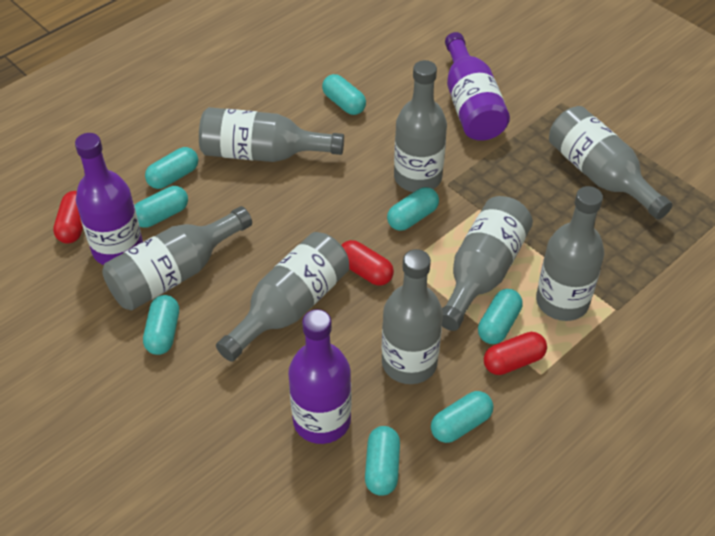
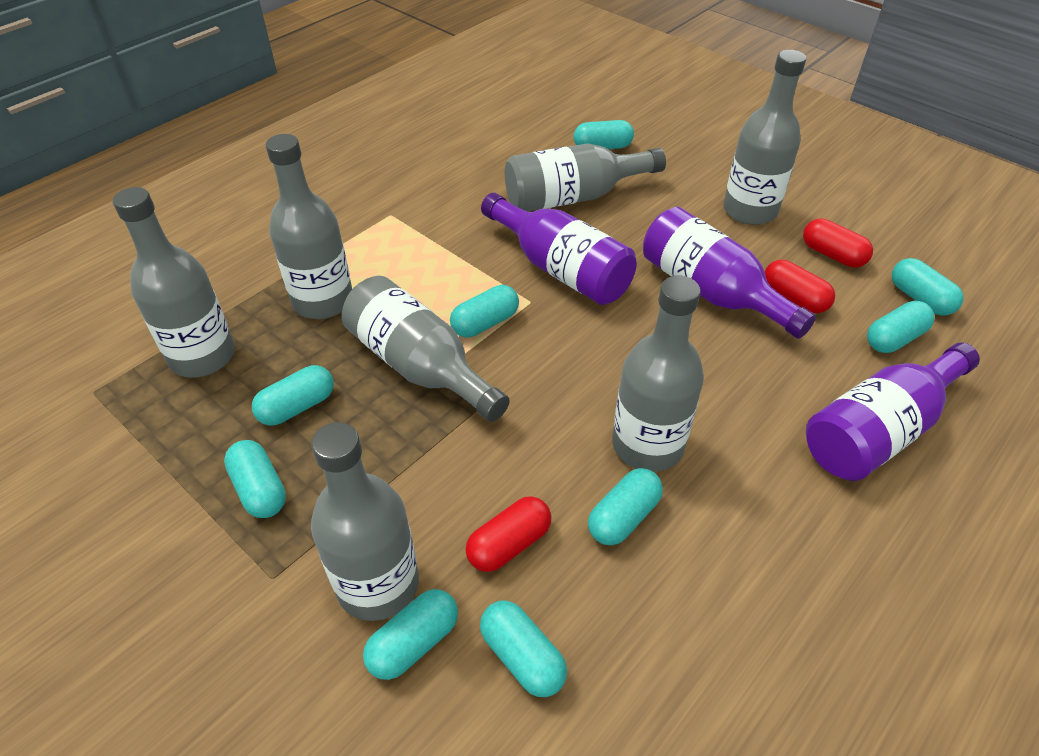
grey bottle: [102,206,252,311] [199,107,344,162] [216,232,349,362] [382,249,443,384] [394,60,447,192] [442,196,533,331] [536,186,604,321] [549,106,673,220] = 8 -> [113,187,235,378] [266,134,352,319] [311,422,419,621] [342,276,510,422] [505,143,666,211] [612,275,704,472] [723,50,806,225] = 7
turquoise capsule: [134,186,188,228] [143,295,179,355] [145,147,198,189] [322,74,366,115] [365,426,400,496] [387,187,439,231] [431,391,493,443] [478,289,523,344] = 8 -> [224,440,286,518] [252,365,334,426] [363,589,458,680] [450,285,519,337] [480,601,567,697] [574,120,634,149] [588,468,663,545] [867,301,935,353] [892,258,964,316] = 9

